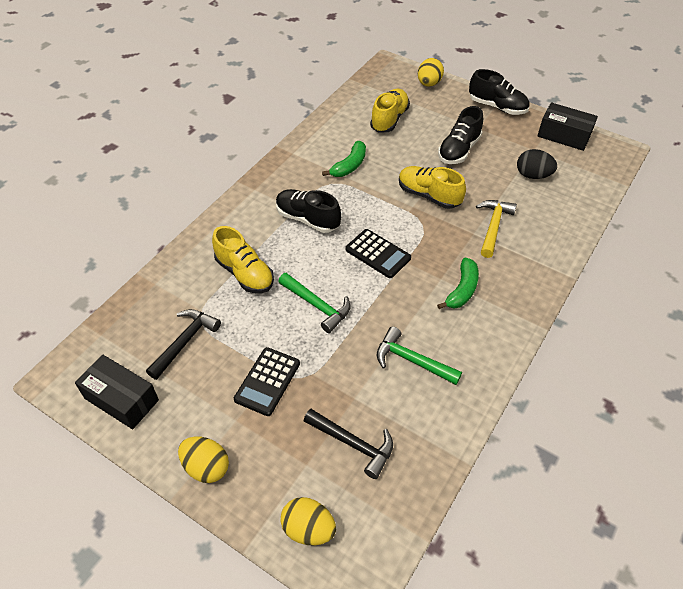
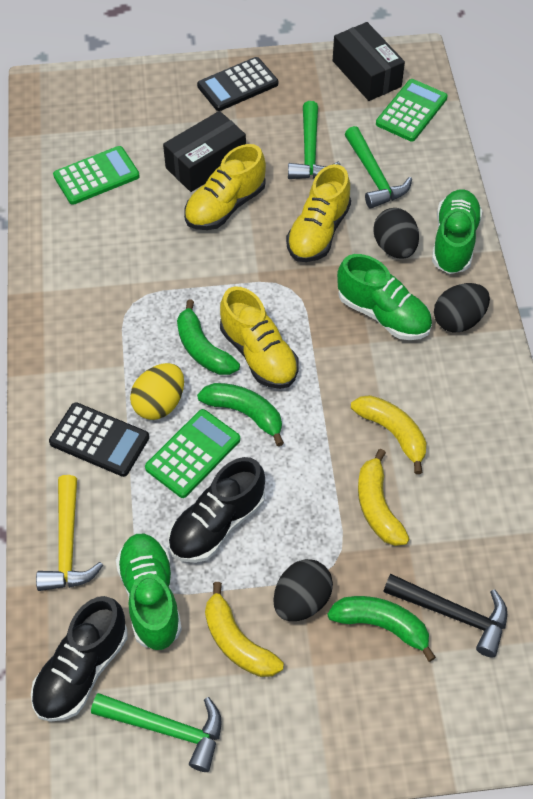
black egg: [517,149,557,179] = 1 -> [273,559,333,621] [373,208,419,258] [434,283,490,333] = 3
black hammer: [146,309,221,380] [304,409,393,479] = 2 -> [383,574,507,658] = 1
black shoe: [276,189,341,233] [438,106,483,164] [469,69,530,115] = 3 -> [31,596,128,722] [168,457,265,563] = 2
green banana: [322,141,366,177] [437,258,479,309] = 2 -> [177,299,240,375] [197,383,284,446] [327,596,436,662] = 3
green calculator: none = 0 -> [53,146,140,205] [145,409,240,498] [376,79,448,141] = 3
green hammer: [278,273,350,333] [377,326,462,385] = 2 -> [91,693,222,772] [288,101,341,179] [345,126,412,209] = 3
green shoe: none = 0 -> [116,534,182,650] [337,254,432,340] [432,189,482,274] = 3
yellow banana: none = 0 -> [205,582,284,677] [351,395,426,474] [358,449,409,546] = 3
yellow egg: [178,436,229,483] [281,497,336,545] [418,58,444,87] = 3 -> [130,363,184,420] = 1

